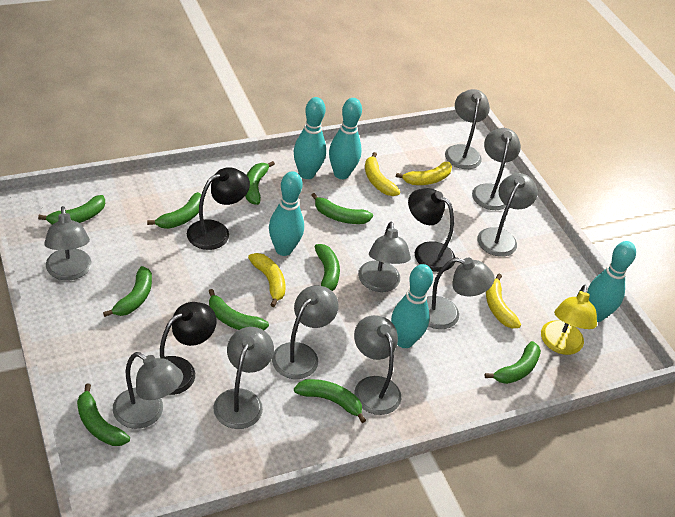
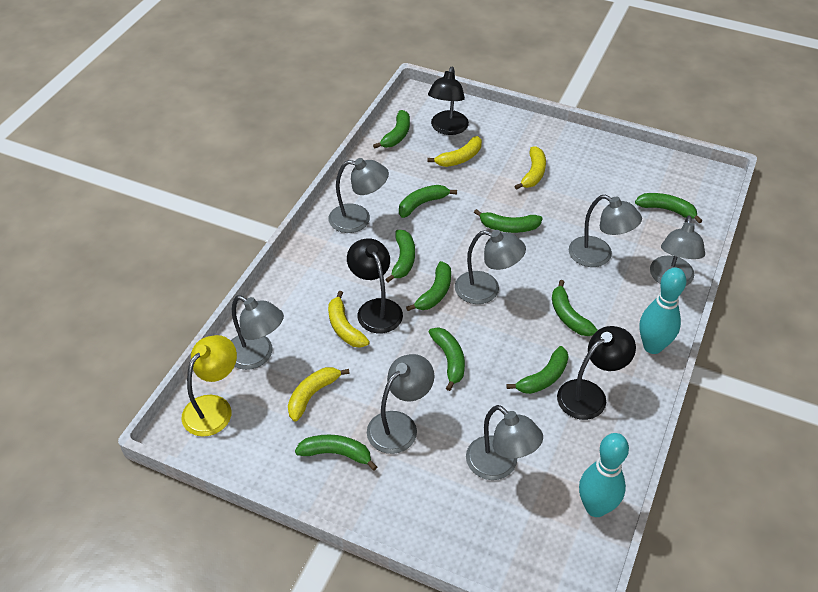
grey lamp: [44,206,91,281] [113,352,183,429] [213,327,274,429] [272,286,339,379] [354,315,401,415] [358,221,411,292] [427,258,495,329] [445,89,490,169] [472,128,521,210] [477,173,538,257] = 10 -> [231,295,284,370] [328,158,389,233] [367,354,434,454] [455,230,526,304] [466,405,543,480] [569,195,642,267] [650,215,705,286] = 7
turquoise bowling pin: [269,171,304,256] [294,97,326,179] [329,98,362,179] [391,264,433,348] [587,241,636,322] = 5 -> [579,433,629,517] [639,268,686,354] = 2

